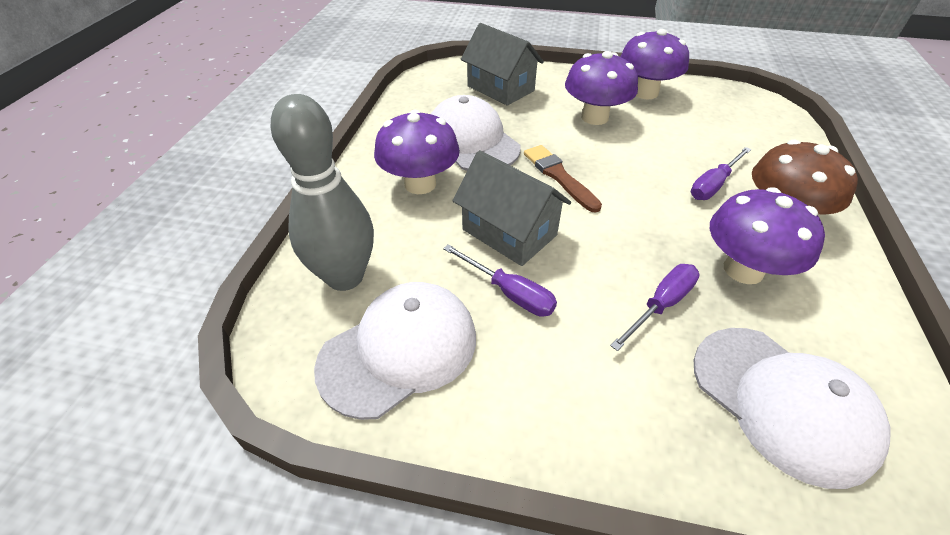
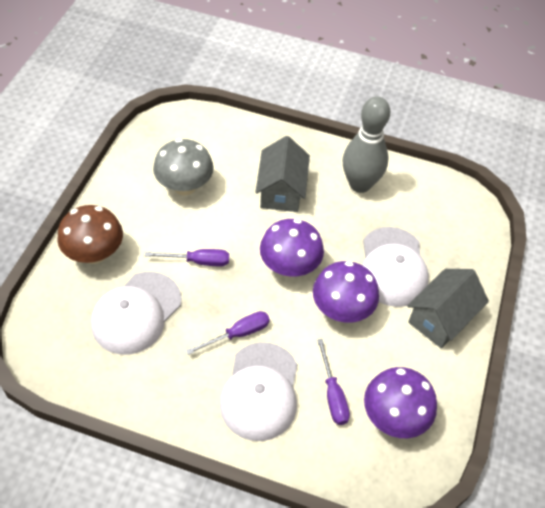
brown brush: [524,145,602,213] = 1 -> none = 0
grey mushroom: none = 0 -> [153,138,214,195] = 1
purple mushroom: [374,110,460,194] [565,51,638,125] [620,29,689,100] [710,187,825,284] = 4 -> [260,219,324,277] [313,261,379,323] [364,367,437,438] = 3

